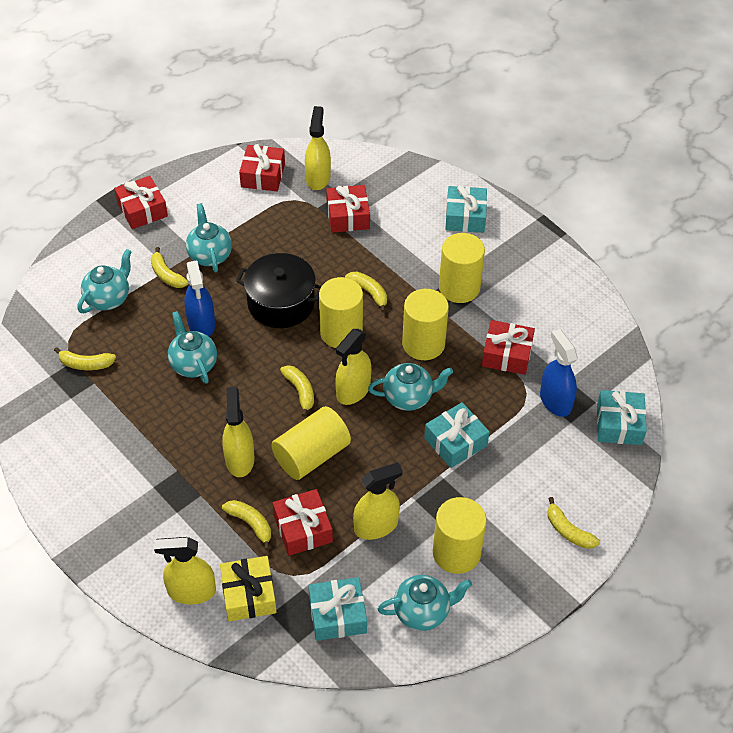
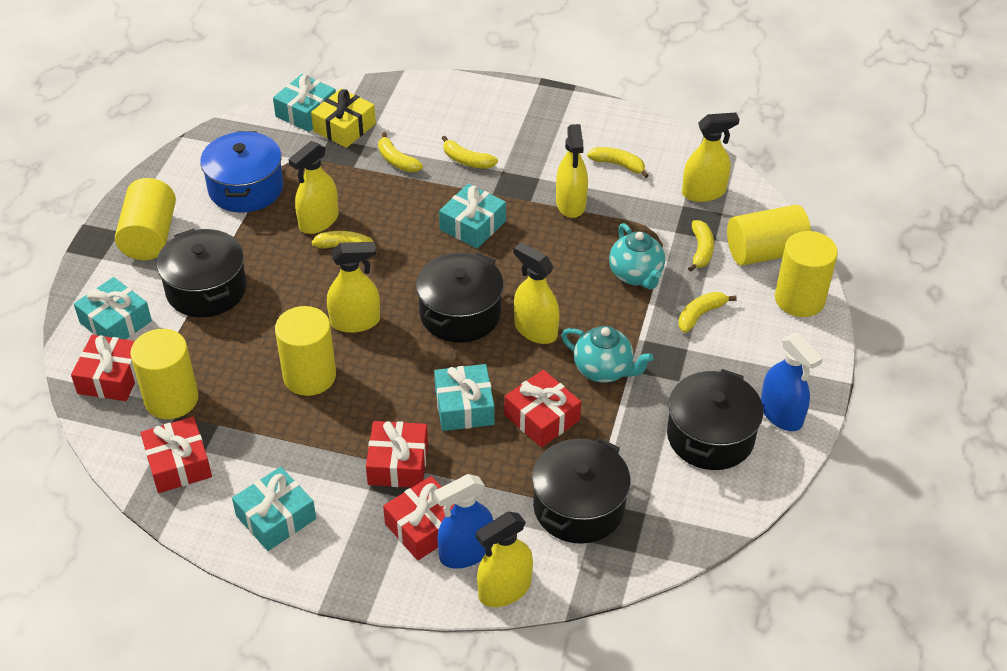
black pot: [236,253,322,328] = 1 -> [157,229,247,317] [416,253,504,343] [532,438,630,544] [667,369,763,470] = 4
blue pot: none = 0 -> [200,131,283,213] = 1
turquoise gift: [308,577,367,641] [424,402,490,468] [445,185,487,233] [597,390,647,445] = 4 -> [74,277,152,339] [232,467,316,551] [273,74,336,132] [434,364,495,431] [439,184,506,249] = 5
turquoise teapot: [77,249,132,313] [168,311,217,384] [186,203,232,272] [368,363,453,411] [378,575,472,631] = 5 -> [561,326,654,383] [609,223,665,289] = 2
yellow spray bottle: [154,537,216,605] [222,387,254,477] [305,106,331,190] [335,329,372,405] [353,462,403,540] = 5 -> [289,141,338,234] [327,242,380,333] [476,512,533,607] [513,243,560,344] [556,124,588,218] [682,112,740,202] = 6

